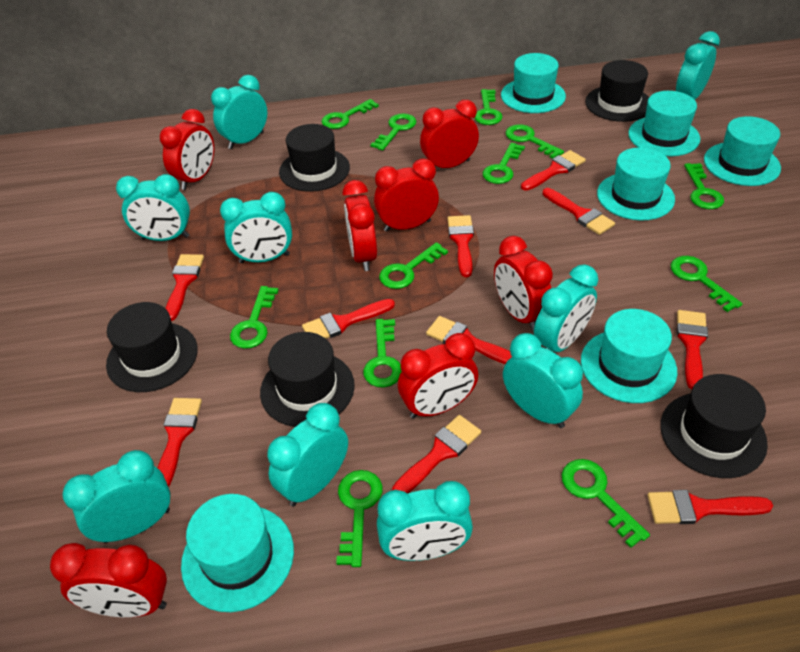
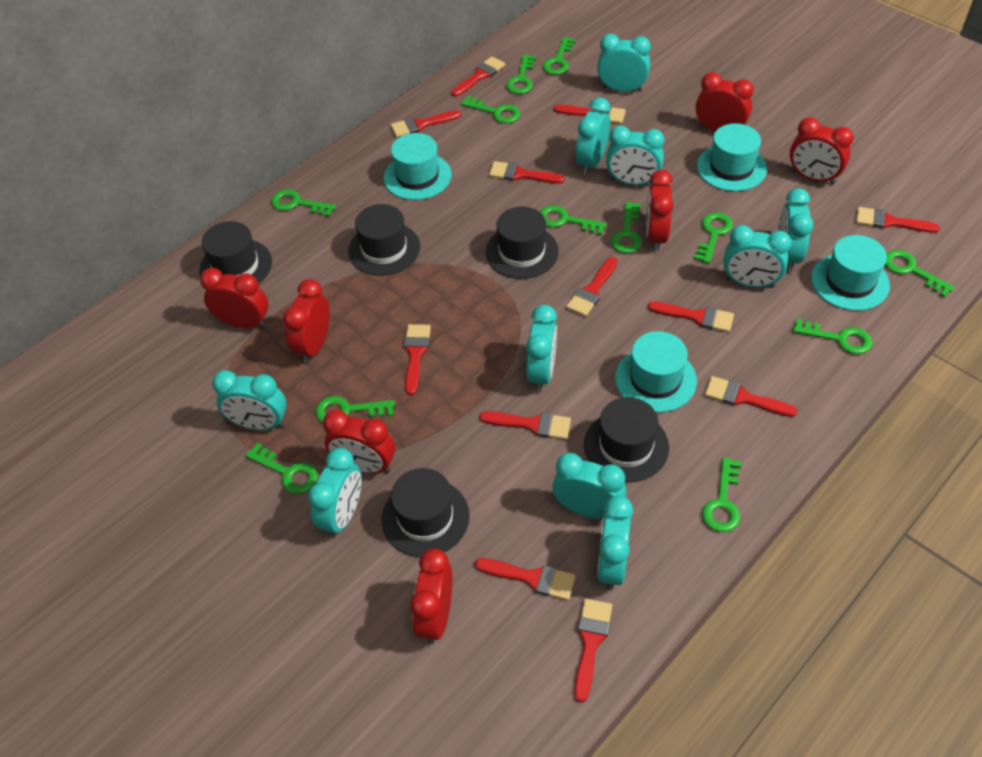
red brush: [158,398,202,487] [166,254,204,321] [302,299,395,339] [392,415,481,494] [426,316,512,364] [448,215,474,277] [521,150,586,191] [543,188,615,235] [647,490,773,524] [677,310,708,389] = 10 -> [391,110,461,137] [404,324,431,395] [451,56,505,97] [475,558,576,600] [480,411,571,440] [489,161,565,184] [554,105,626,124] [566,257,618,317] [574,599,612,703] [648,302,734,332] [705,376,798,417] [856,207,940,233] = 12
turquoise clock: [62,450,171,543] [116,174,190,241] [211,75,267,149] [220,192,292,263] [267,403,348,506] [377,481,473,561] [503,333,583,428] [534,264,598,352] [676,31,720,100] = 9 -> [212,370,287,430] [308,448,362,538] [526,305,557,392] [552,453,626,519] [576,98,610,174] [597,34,651,92] [597,496,633,590] [606,125,664,185] [723,225,792,288] [778,188,813,272] = 10
turquoise hat: [181,494,294,612] [501,53,566,113] [581,309,677,403] [597,148,675,221] [628,91,700,156] [704,116,781,186] = 6 -> [384,133,452,200] [615,331,697,413] [697,123,767,191] [811,235,890,311] = 4

